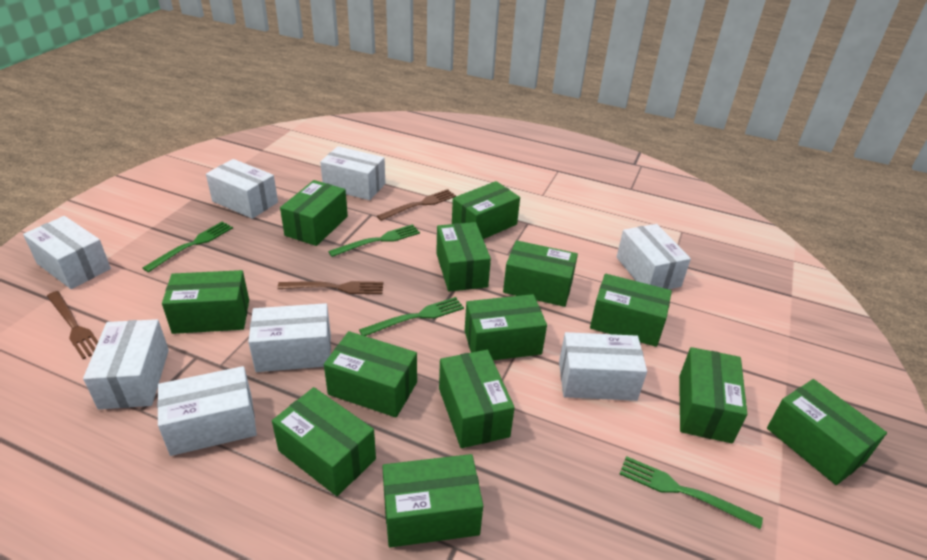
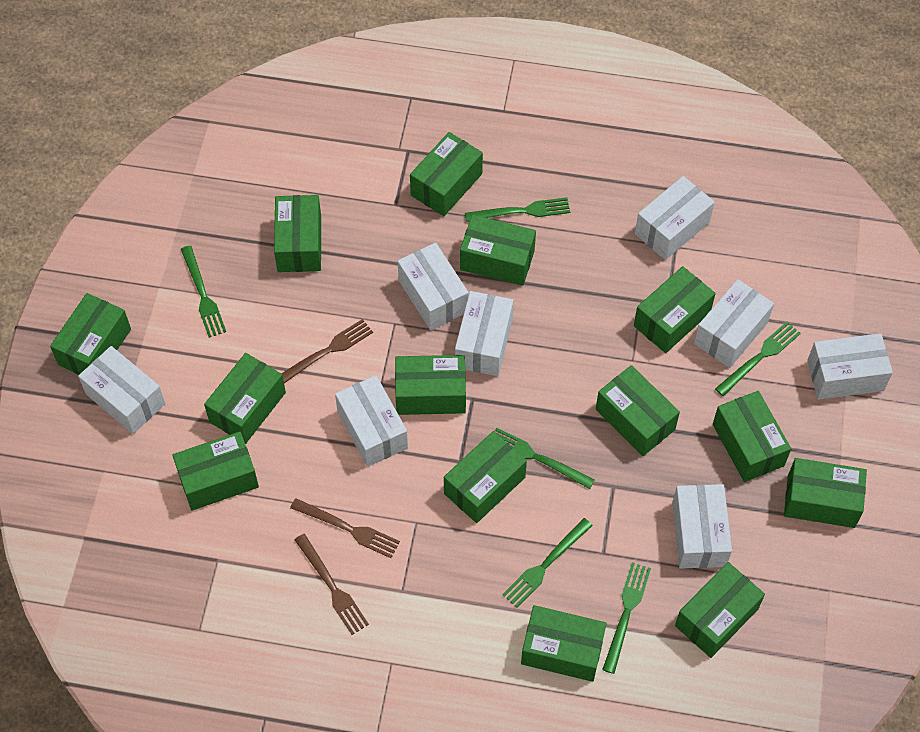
green box: [162,270,249,334] [272,387,376,496] [280,180,348,246] [324,331,417,418] [382,454,483,547] [436,222,491,292] [439,350,515,448] [452,181,520,239] [465,294,547,360] [503,240,578,307] [590,274,672,347] [679,347,747,443] [767,379,887,485] = 13 -> [50,293,131,375] [172,431,259,511] [204,353,286,444] [274,195,321,272] [395,355,466,415] [410,132,483,216] [444,431,527,523] [460,215,536,286] [521,605,607,682] [596,365,680,456] [634,266,716,353] [675,562,765,658] [713,391,791,482] [784,458,867,528] = 14
green fork: [143,222,233,273] [328,224,420,257] [359,297,464,336] [620,456,763,529] = 4 -> [181,246,226,338] [465,197,570,222] [495,428,595,489] [502,518,593,608] [602,562,651,674] [715,322,801,396] = 6

